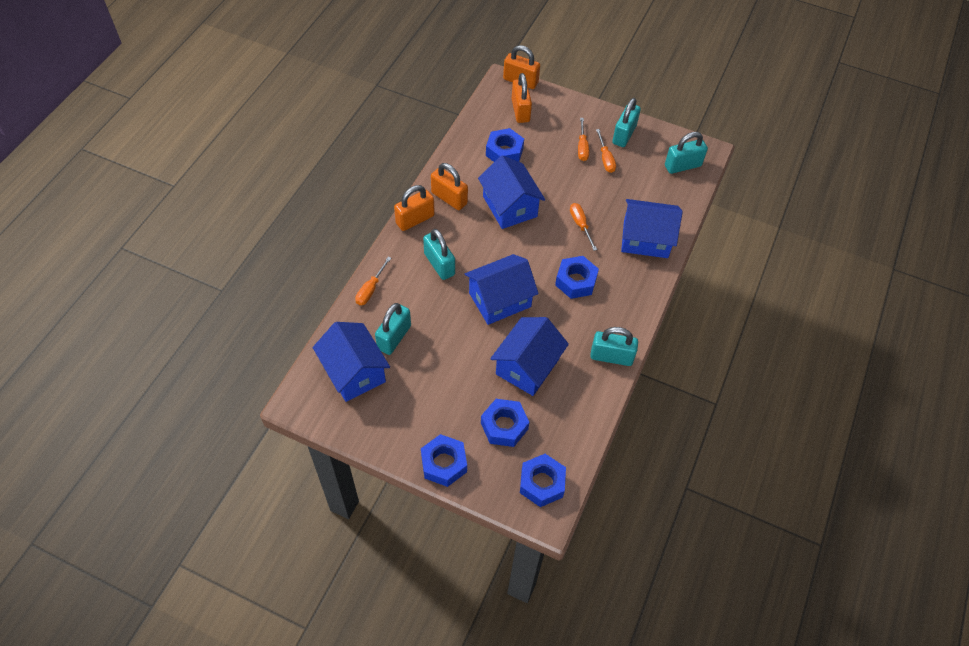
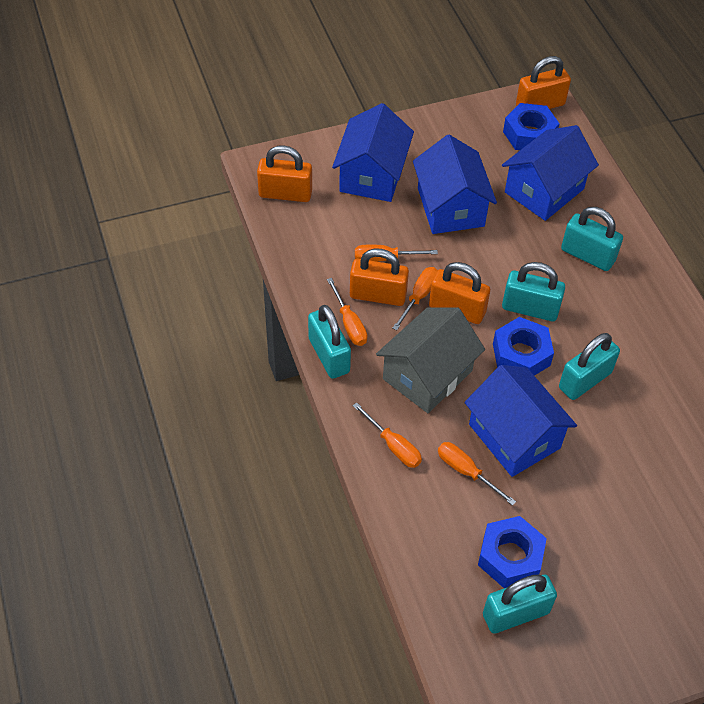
blue house: [313,322,390,402] [465,254,539,325] [478,155,545,229] [490,317,569,396] [621,199,683,258] = 5 -> [332,103,414,202] [413,135,497,234] [465,365,577,477] [502,125,599,221] = 4
blue nut: [421,434,467,487] [481,399,529,447] [486,128,524,162] [520,454,566,507] [555,256,599,299] = 5 -> [478,516,547,588] [493,317,554,376] [503,103,560,150] = 3
grey house: none = 0 -> [376,307,485,413] = 1
orange screwdriver: [355,257,391,305] [570,203,597,251] [578,118,589,161] [596,129,616,173] = 4 -> [327,278,367,346] [353,402,422,468] [355,245,438,262] [393,267,438,330] [438,442,516,506] = 5

